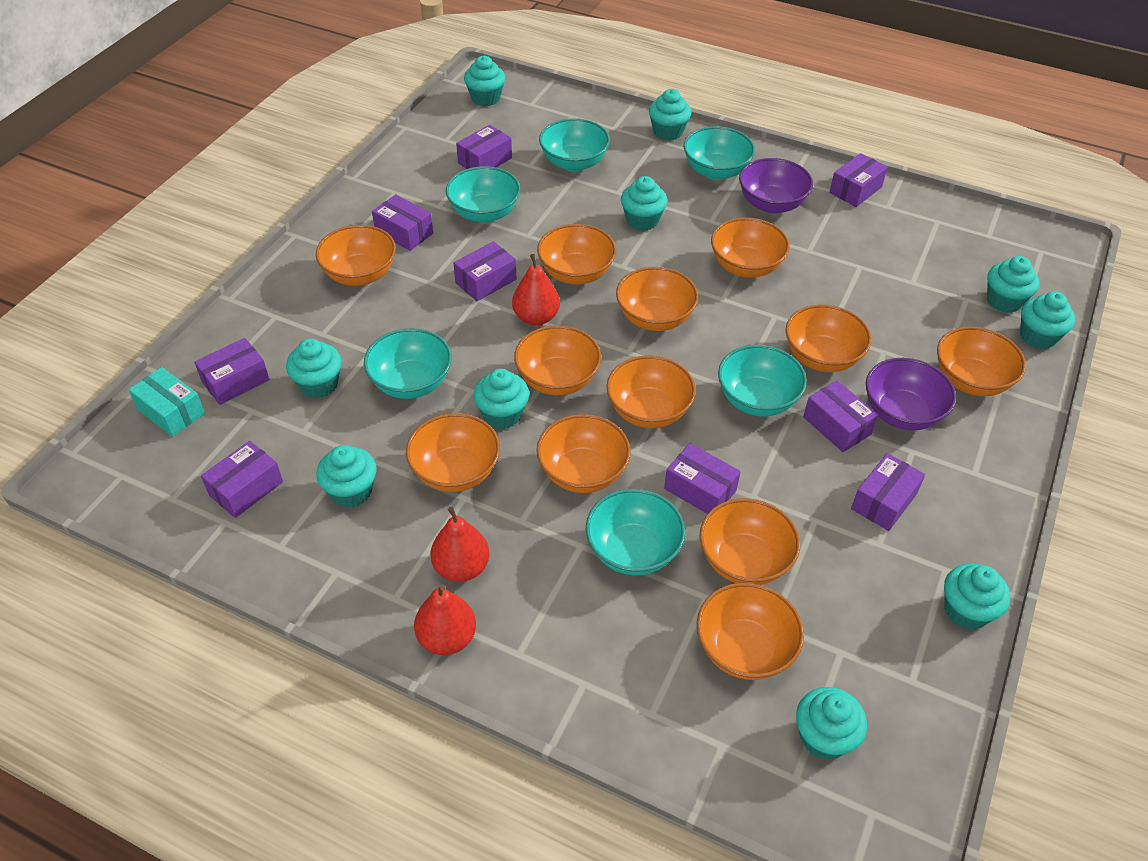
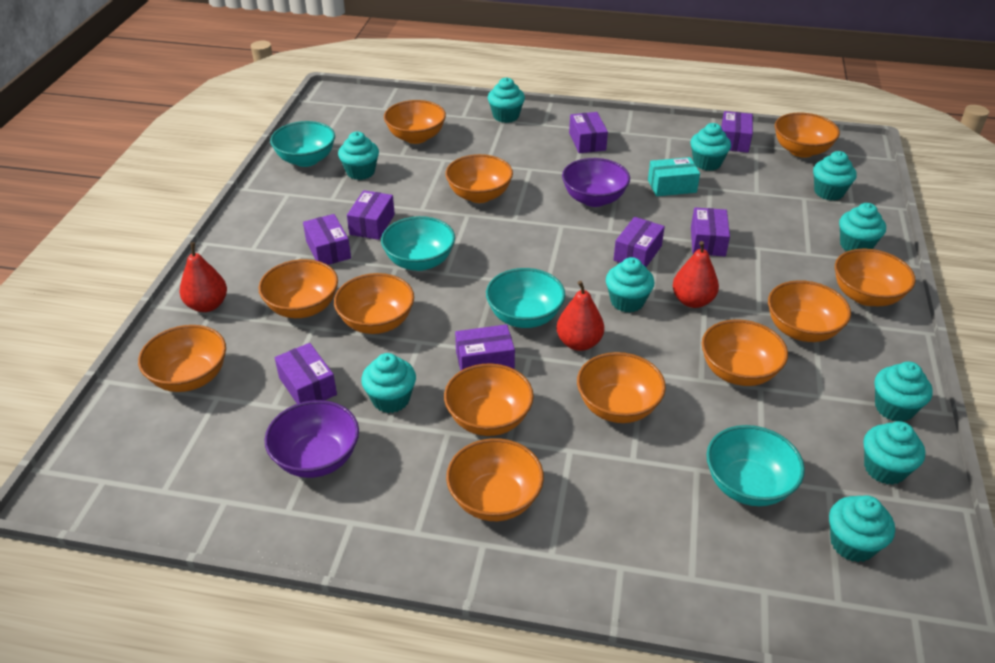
purple box: [194,338,270,405] [201,441,283,518] [372,194,433,251] [453,241,516,301] [456,125,512,169] [664,443,741,514] [803,380,878,452] [829,153,888,207] [851,453,925,531] = 9 -> [275,343,337,404] [303,214,351,265] [347,190,395,240] [455,324,515,370] [569,112,608,153] [613,217,665,267] [691,208,730,256] [721,111,753,153] = 8
turquoise bowl: [364,328,452,399] [446,166,520,223] [539,118,610,171] [586,489,685,575] [684,126,755,180] [718,345,807,416] = 6 -> [270,121,335,167] [381,216,455,271] [486,268,565,328] [706,425,805,506] = 4

